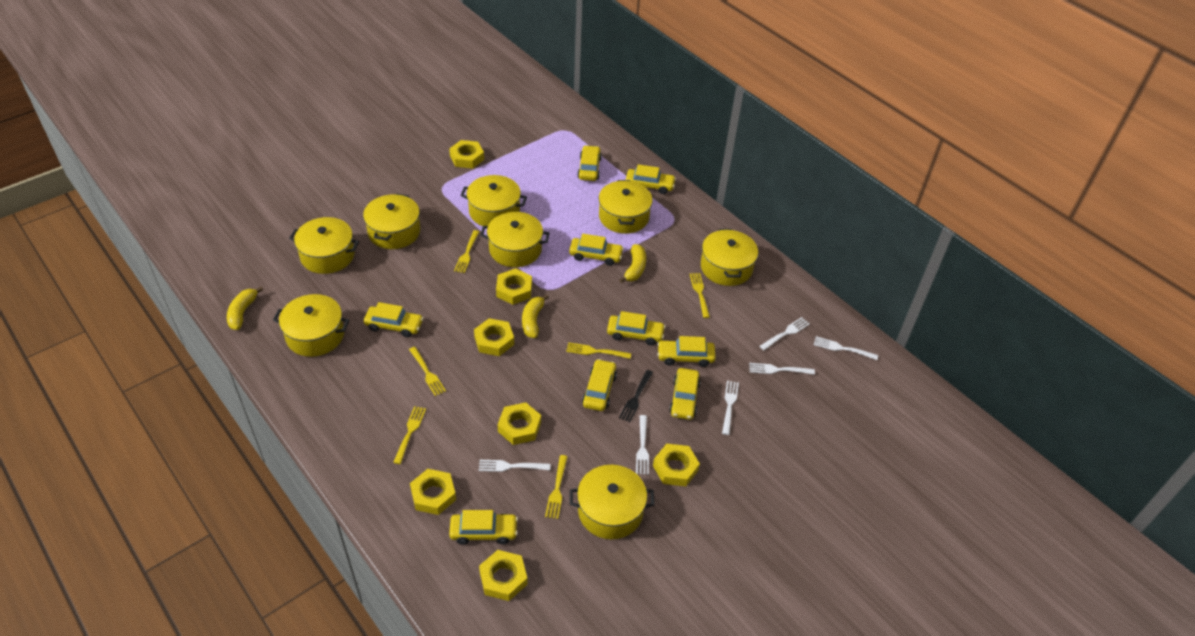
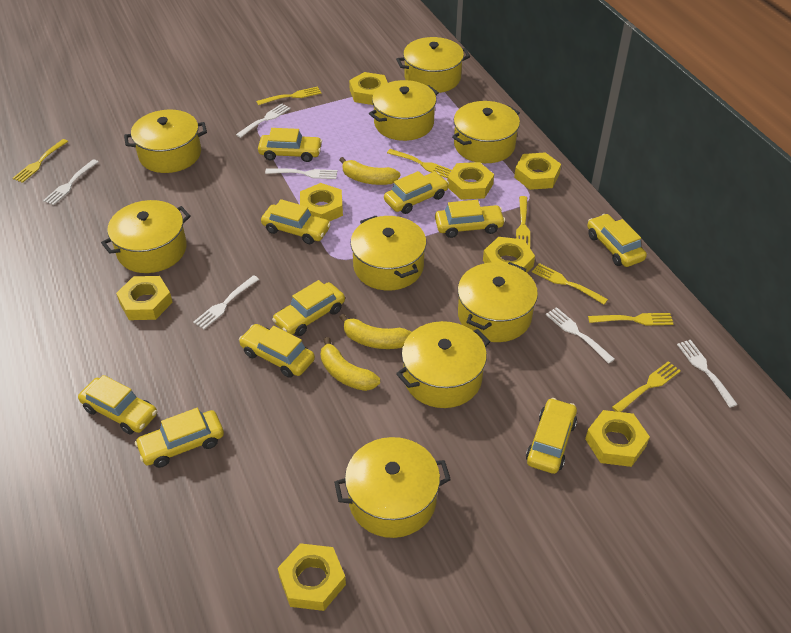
black fork: [619,370,653,422] = 1 -> none = 0
yellow car: [364,302,423,337] [449,510,518,545] [569,234,624,266] [577,145,602,181] [582,359,617,411] [607,311,665,346] [626,164,676,194] [657,336,716,367] [669,368,701,420] = 9 -> [78,375,157,434] [135,408,224,468] [239,324,315,378] [258,128,322,162] [261,199,331,244] [272,280,345,336] [384,171,449,214] [435,200,505,238] [526,398,577,474] [587,214,647,267] = 10
yellow fork: [393,406,426,464] [409,347,446,396] [454,230,479,273] [545,455,568,519] [566,342,631,359] [690,273,710,318] = 6 -> [13,139,68,183] [256,86,322,105] [387,149,452,178] [516,196,530,248] [532,263,608,304] [588,313,673,325] [612,361,681,412] = 7
yellow nut: [410,469,456,515] [449,140,484,168] [474,318,514,356] [479,550,528,601] [496,268,532,305] [497,402,541,445] [653,444,700,486] = 7 -> [116,276,173,320] [278,543,346,611] [300,183,343,222] [349,72,388,105] [447,162,494,200] [483,237,535,273] [514,152,561,190] [585,410,650,467] = 8
yellow pot: [273,294,350,357] [289,217,359,274] [363,194,420,249] [460,175,527,226] [480,212,549,267] [570,465,655,539] [599,180,653,234] [701,229,758,286] = 8 -> [101,200,191,273] [124,110,207,173] [334,437,451,538] [350,216,426,290] [369,80,439,141] [396,37,470,93] [396,321,490,408] [452,101,520,163] [458,262,538,342] = 9

